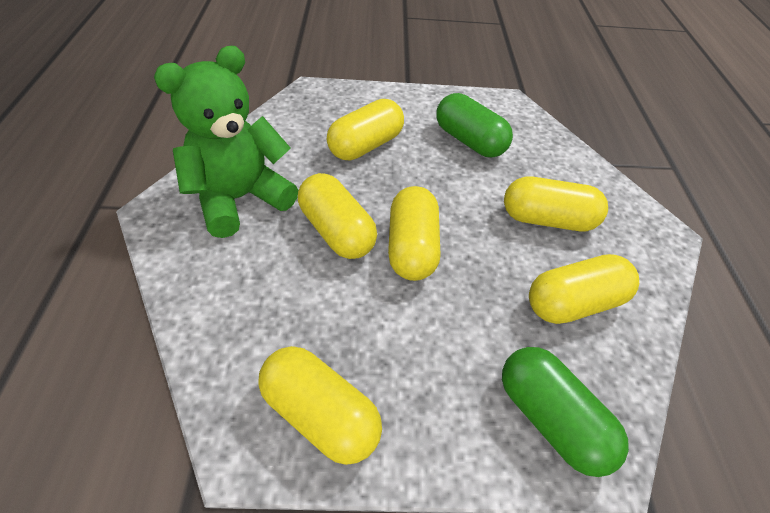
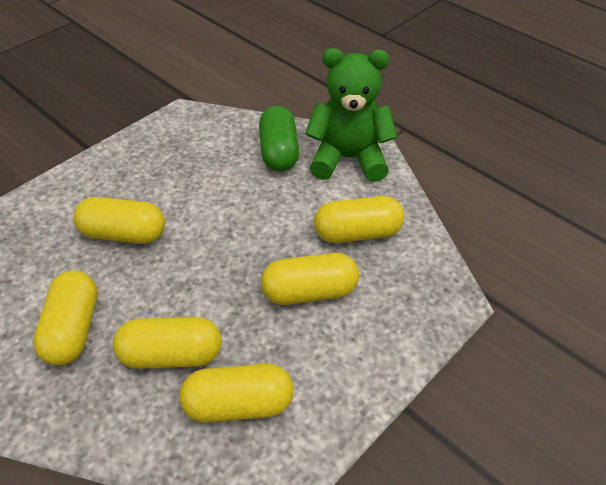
green capsule: [436,93,513,157] [502,347,629,477] = 2 -> [259,106,299,171] = 1

